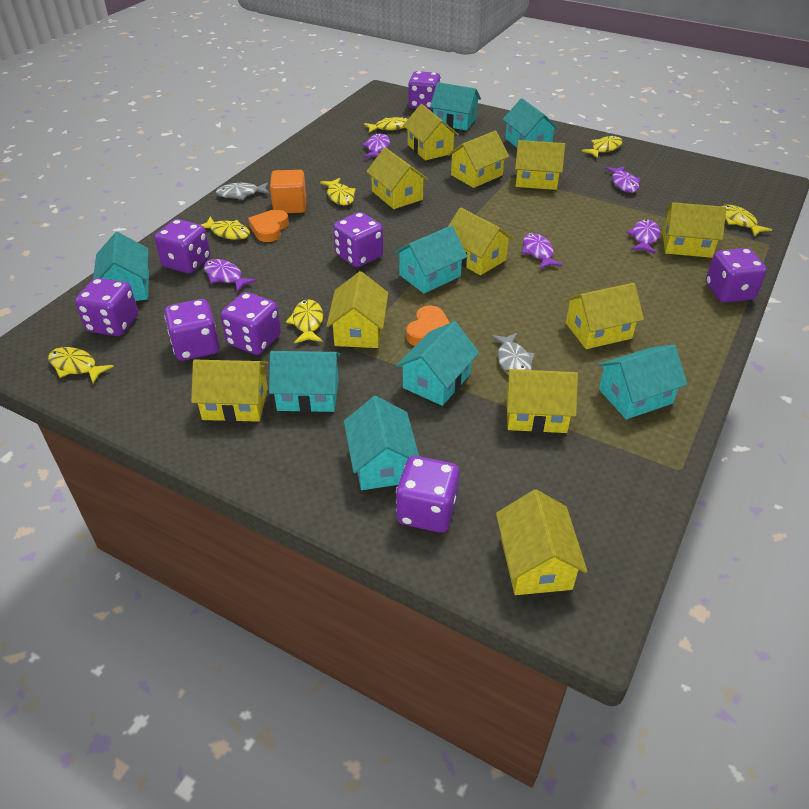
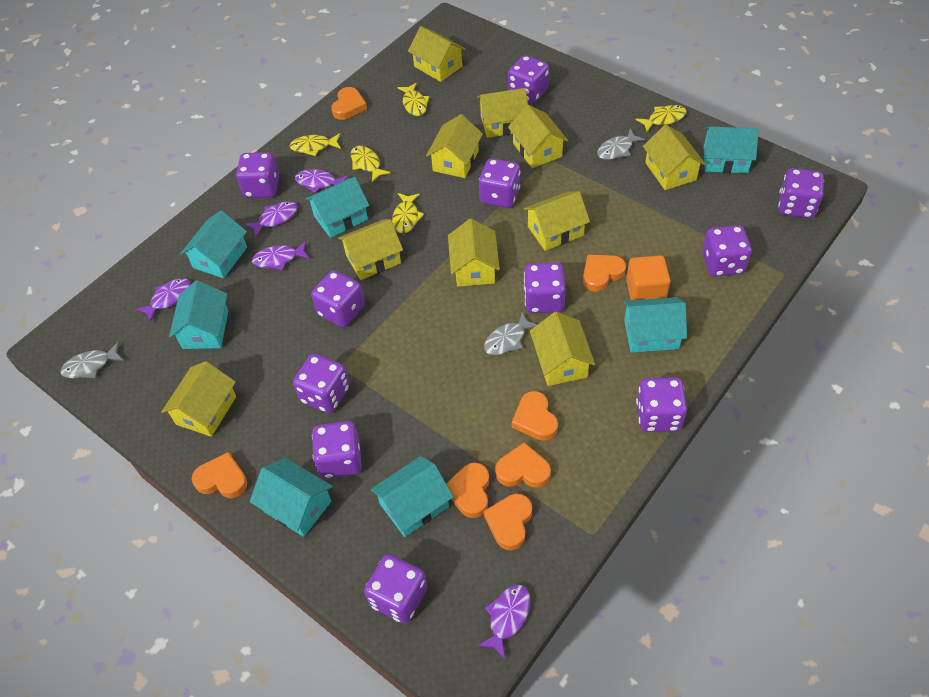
grey fish: [216,182,270,200] [491,333,535,375] = 2 -> [60,342,124,378] [484,312,537,355] [597,129,645,160] = 3
orange heart: [248,209,289,242] [406,305,450,346] = 2 -> [192,452,247,498] [331,87,367,120] [446,462,489,518] [483,494,532,550] [495,442,551,488] [512,391,558,441] [583,255,626,292] = 7
purple dice: [75,278,138,336] [155,219,210,274] [165,299,220,361] [220,292,281,355] [333,212,383,267] [396,456,460,533] [408,71,441,110] [706,248,767,303] = 8 -> [236,152,279,198] [293,354,350,413] [311,270,365,327] [312,421,362,479] [364,554,427,624] [479,158,520,208] [508,55,549,103] [524,263,566,313] [636,377,687,432] [702,225,752,277] [778,168,824,219] = 11
turquoise house: [93,232,149,301] [269,351,341,412] [344,396,419,490] [394,226,468,293] [396,321,479,406] [430,82,481,131] [503,98,559,148] [598,345,688,419] = 8 -> [169,280,228,349] [181,211,247,278] [250,458,333,537] [306,177,369,238] [371,456,453,537] [623,297,687,353] [703,127,759,173] = 7
yellow fish: [48,347,114,384] [201,217,250,240] [286,300,323,343] [320,178,356,205] [364,117,408,133] [581,135,623,158] [723,204,772,237] = 7 -> [290,133,341,156] [351,146,391,182] [392,193,424,234] [397,83,430,116] [636,105,687,132] = 5
yellow house: [191,360,268,422] [327,271,388,348] [366,147,429,209] [403,104,459,160] [447,131,509,188] [448,207,514,275] [496,489,588,595] [506,369,578,433] [515,140,565,190] [564,283,644,349] [663,202,726,258] = 11 -> [161,361,236,437] [338,219,403,280] [408,26,466,82] [426,114,483,178] [448,219,500,287] [477,88,528,138] [508,105,568,168] [524,191,590,251] [530,312,595,386] [643,125,706,190] = 10

